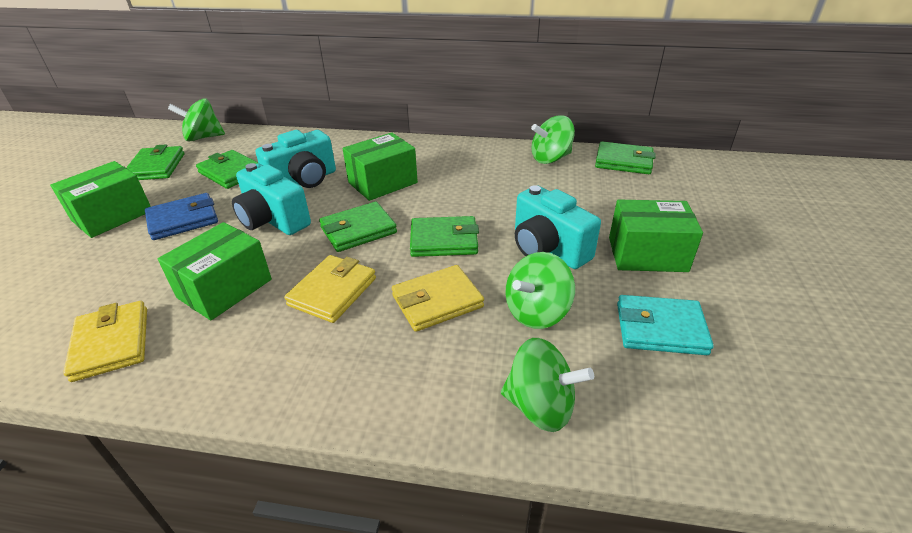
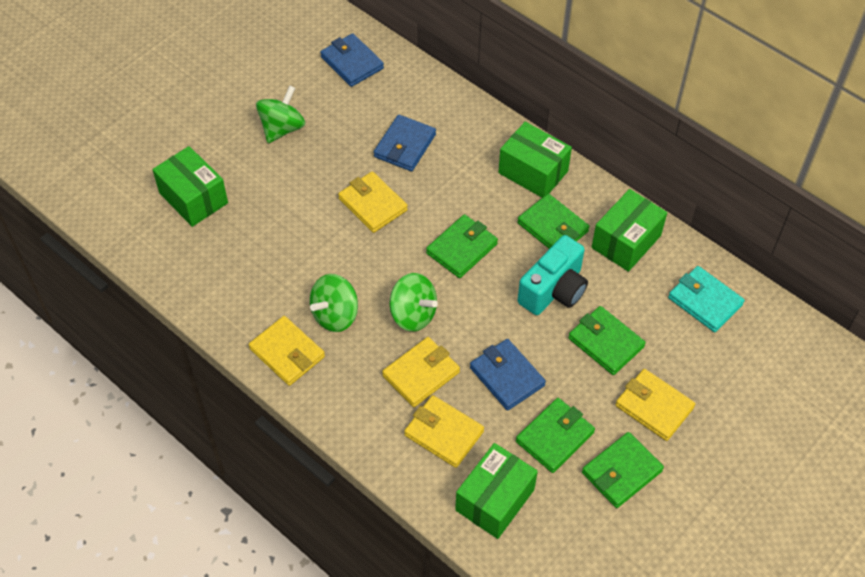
blue wallet: [145,193,218,240] = 1 -> [320,33,384,87] [374,115,436,171] [470,339,546,411] = 3
green spinning top: [168,98,225,142] [501,338,594,432] [506,252,575,329] [531,115,575,164] = 4 -> [256,85,305,143] [310,274,358,332] [389,273,438,332] = 3
turquoise camera: [232,163,311,235] [256,130,336,188] [515,185,601,269] = 3 -> [518,235,588,315] = 1
yellow wallet: [63,301,147,382] [284,255,376,323] [392,265,484,332] = 3 -> [249,316,325,386] [338,171,408,233] [382,337,460,407] [404,395,484,468] [615,369,695,441] = 5

